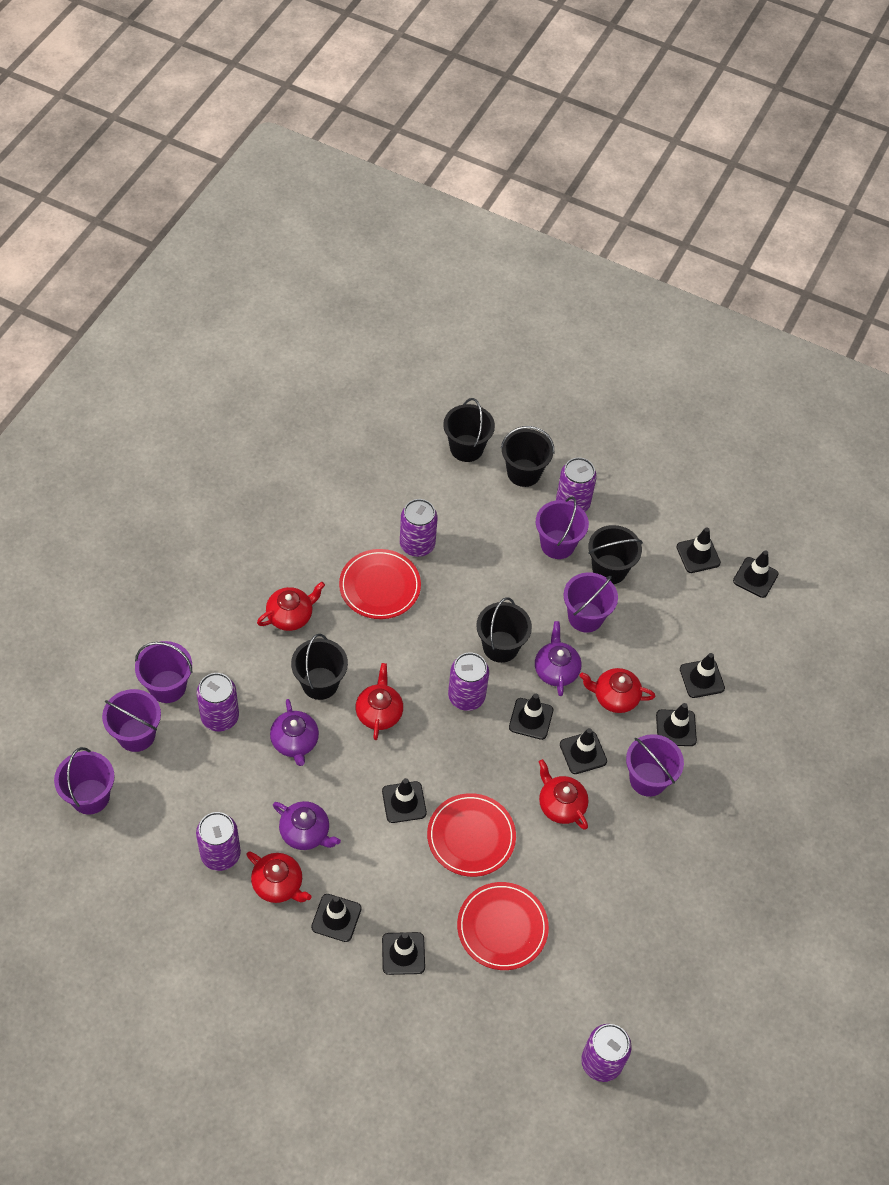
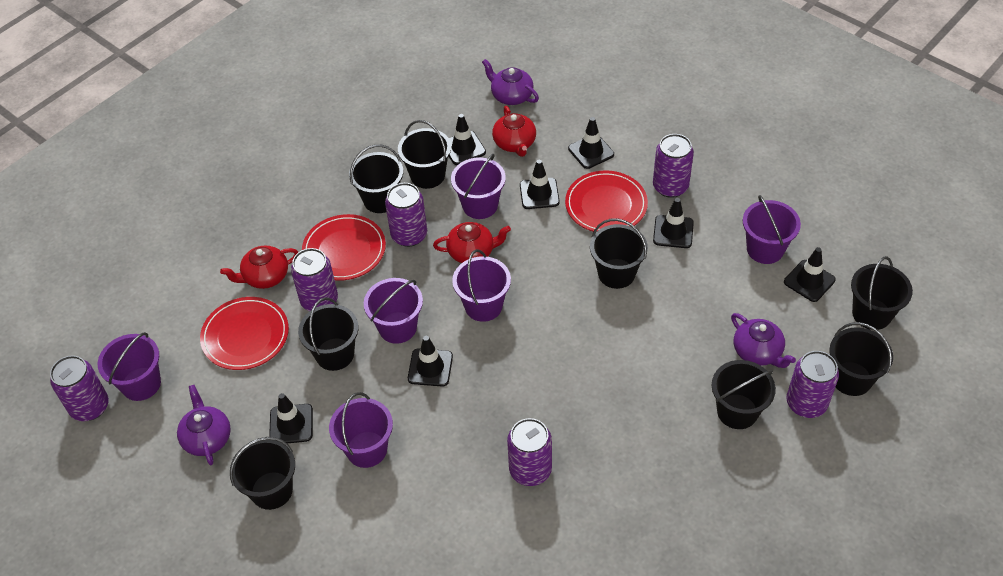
black bucket: [291,634,348,700] [443,398,495,462] [476,597,532,663] [501,426,554,487] [588,525,643,584] = 5 -> [230,437,295,510] [298,297,359,371] [349,145,403,213] [398,120,451,189] [590,218,648,289] [712,360,776,429] [829,322,893,396] [851,256,913,330] = 8
black traffic cone: [311,894,362,942] [382,778,427,823] [382,932,425,975] [509,694,553,740] [560,728,607,774] [656,703,697,746] [677,527,721,573] [680,653,725,698] [733,550,779,598] = 9 -> [269,393,313,443] [408,336,453,387] [449,114,486,165] [520,160,560,209] [568,117,614,169] [653,198,694,248] [784,247,836,302] = 7
red teapot: [247,851,312,903] [257,582,325,631] [356,663,403,740] [539,759,588,830] [580,668,655,713] = 5 -> [220,246,298,289] [433,222,511,263] [492,106,536,157] = 3

